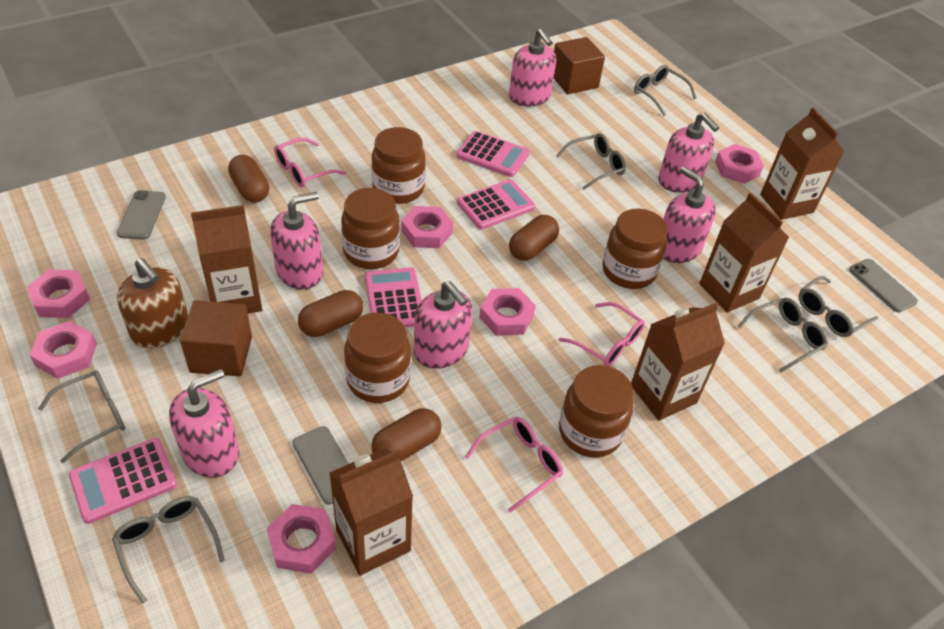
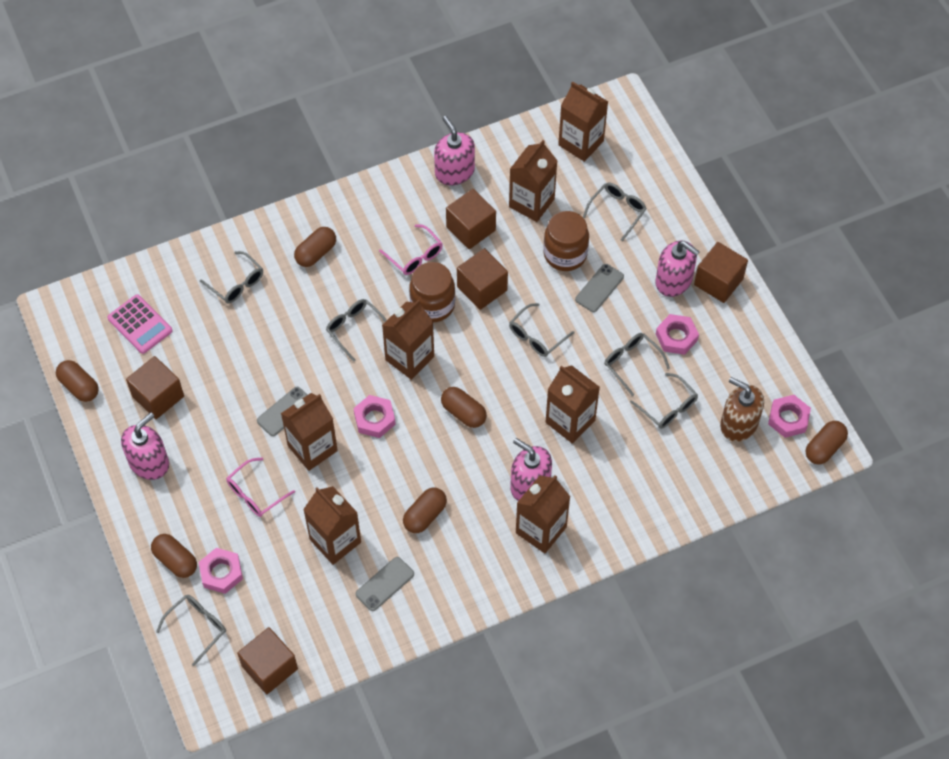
brown capsule: [228,155,269,203] [298,290,363,337] [371,408,442,461] [509,215,559,261] = 4 -> [56,360,99,402] [151,534,197,578] [294,227,336,267] [403,488,447,533] [441,387,487,428] [806,421,848,464] = 6
brown carton: [191,205,262,314] [329,448,413,576] [631,302,725,421] [699,192,789,312] [760,108,844,220] = 5 -> [281,393,338,471] [303,486,361,565] [382,300,434,380] [509,140,557,222] [516,475,570,553] [546,365,600,444] [558,82,608,162] = 7
brown cube: [180,300,252,376] [554,37,605,94] = 2 -> [126,356,184,419] [237,627,298,694] [446,189,496,249] [457,248,508,310] [694,242,748,303] = 5
brown jar: [341,188,400,269] [344,312,411,403] [371,127,426,204] [559,365,634,458] [602,209,668,289] = 5 -> [409,262,455,322] [543,211,589,271] = 2
grey glasses: [38,370,125,463] [112,496,225,603] [556,133,626,190] [634,65,697,116] [737,298,828,373] [799,276,879,337] = 6 -> [156,595,226,666] [200,251,263,303] [326,299,387,362] [509,303,574,357] [583,183,647,241] [604,333,670,396] [630,373,698,429] = 7
pink calculator: [69,438,177,524] [365,267,422,328] [456,131,530,177] [457,179,535,230] = 4 -> [107,294,173,354] = 1
pink glasses: [274,138,346,187] [465,417,563,513] [559,302,645,366] = 3 -> [226,457,295,517] [379,224,443,275] = 2
pink nut: [27,269,90,318] [30,321,97,379] [267,504,336,574] [401,206,453,248] [479,288,536,336] [715,144,764,184] = 6 -> [199,548,243,594] [353,395,396,438] [656,314,699,355] [768,395,811,438] = 4
pink soap dispenser: [169,369,239,478] [270,192,323,290] [414,281,472,369] [509,29,556,107] [658,113,719,193] [663,166,716,263] = 6 -> [121,412,169,480] [434,116,475,185] [510,438,552,501] [655,241,700,297] = 4

